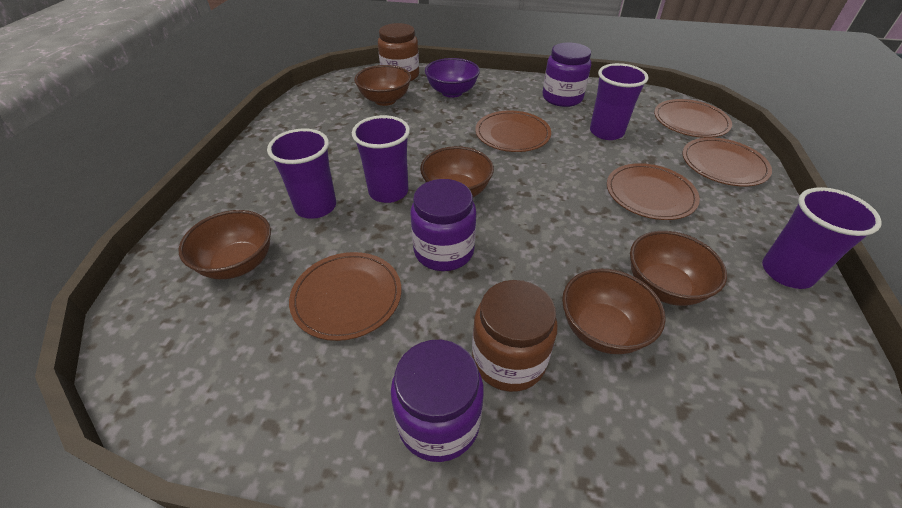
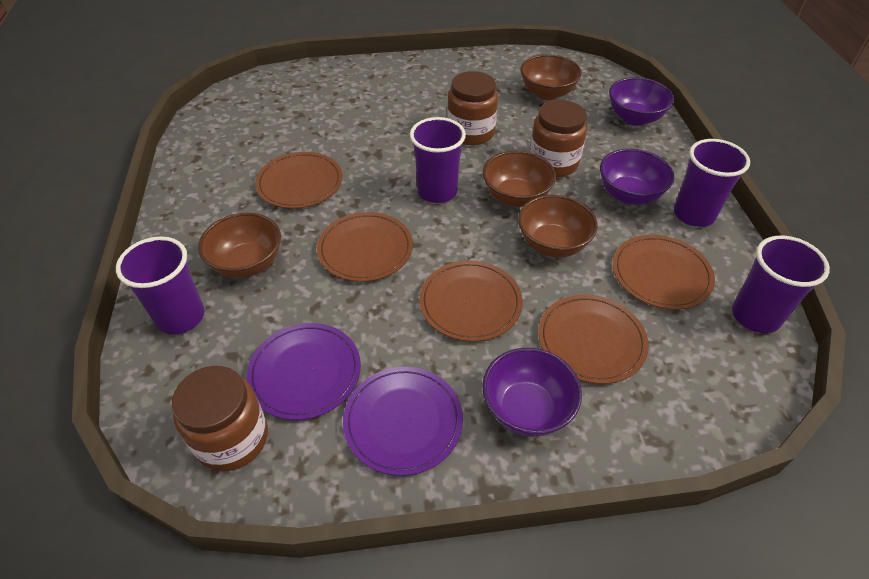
brown bowl: [178,210,271,279] [354,65,411,106] [420,146,494,197] [562,268,666,354] [630,231,727,306] = 5 -> [198,213,281,278] [483,151,556,207] [518,195,598,257] [521,54,582,100] = 4
brown jar: [378,23,419,81] [472,280,558,392] = 2 -> [172,366,268,471] [447,71,498,145] [530,100,587,177] = 3
purple bowl: [425,58,480,98] = 1 -> [482,348,582,437] [600,149,674,205] [609,77,674,126] = 3
purple jar: [391,340,484,462] [411,179,476,271] [543,43,591,107] = 3 -> none = 0
purple plate: none = 0 -> [246,323,361,420] [343,367,463,476] = 2

